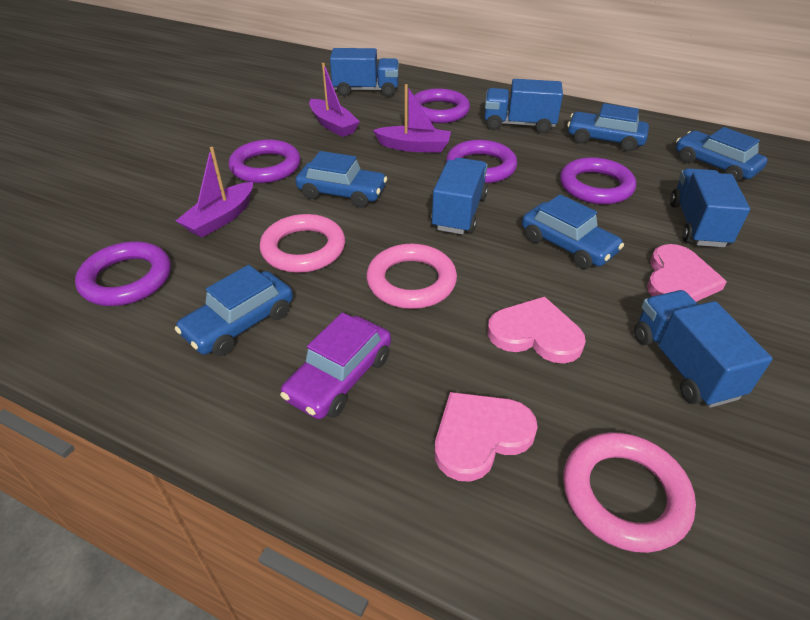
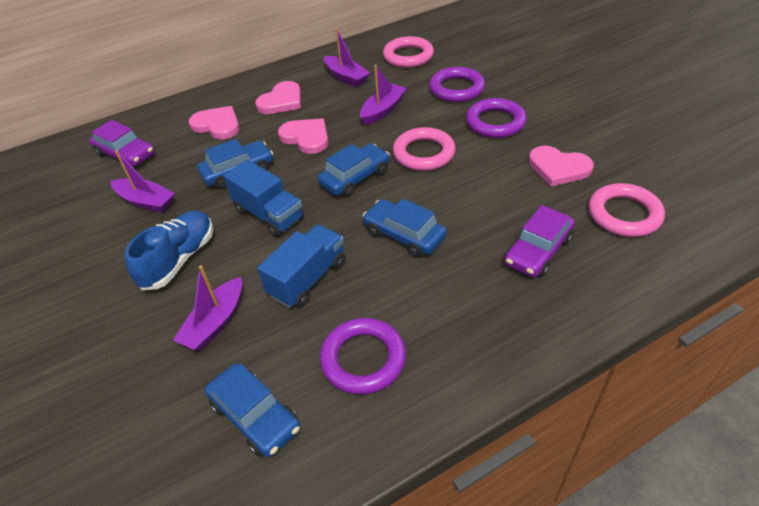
blue car: [175,265,293,356] [296,151,387,208] [522,194,624,269] [567,103,649,151] [676,127,768,182] = 5 -> [197,139,273,189] [205,364,300,457] [318,143,390,197] [363,199,447,257] = 4
blue shoe: none = 0 -> [125,210,213,290] = 1
blue truck: [330,48,399,97] [431,158,488,234] [485,79,563,133] [634,290,773,408] [670,168,750,247] = 5 -> [224,160,304,237] [257,225,346,308] = 2
pink heart: [435,392,538,482] [487,296,586,363] [647,244,727,302] = 3 -> [189,106,240,139] [255,81,301,114] [278,118,328,154] [529,146,594,186] = 4
purple boat: [176,147,253,238] [309,63,360,137] [373,84,451,153] = 3 -> [111,150,175,213] [173,265,242,351] [324,28,370,87] [360,65,407,125] = 4
purple car: [280,312,391,419] = 1 -> [90,120,154,167] [505,205,575,277] = 2
purple ring: [75,241,171,306] [229,139,301,183] [414,88,470,123] [446,140,517,183] [560,157,636,204] = 5 -> [320,318,406,395] [429,67,485,102] [466,98,527,138] = 3

